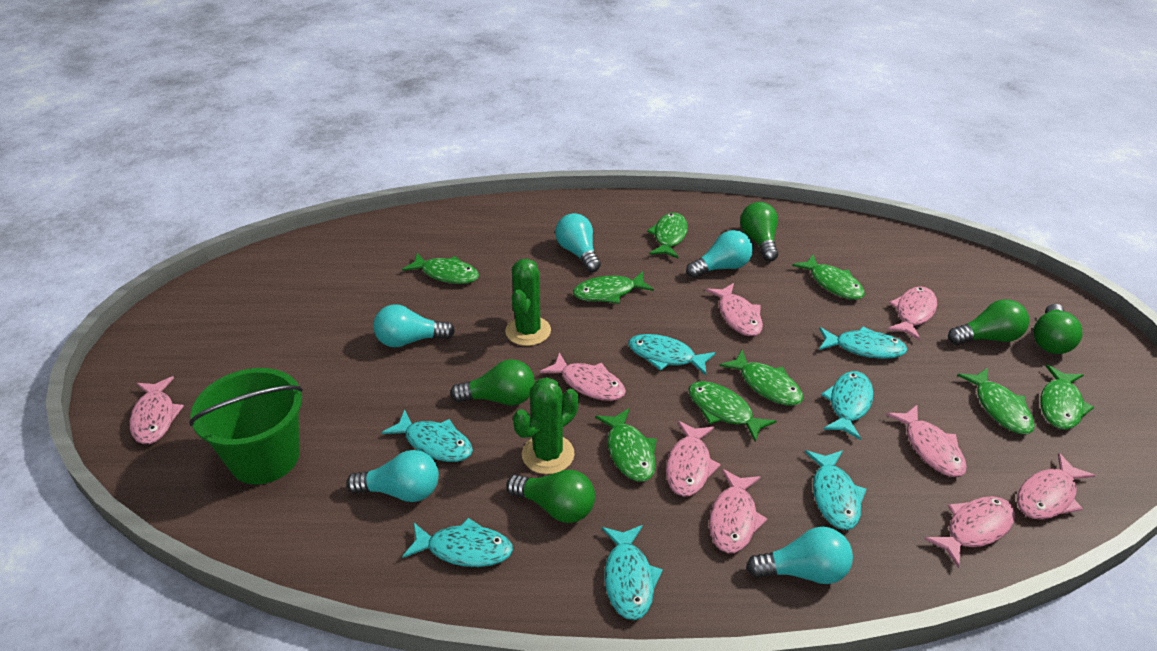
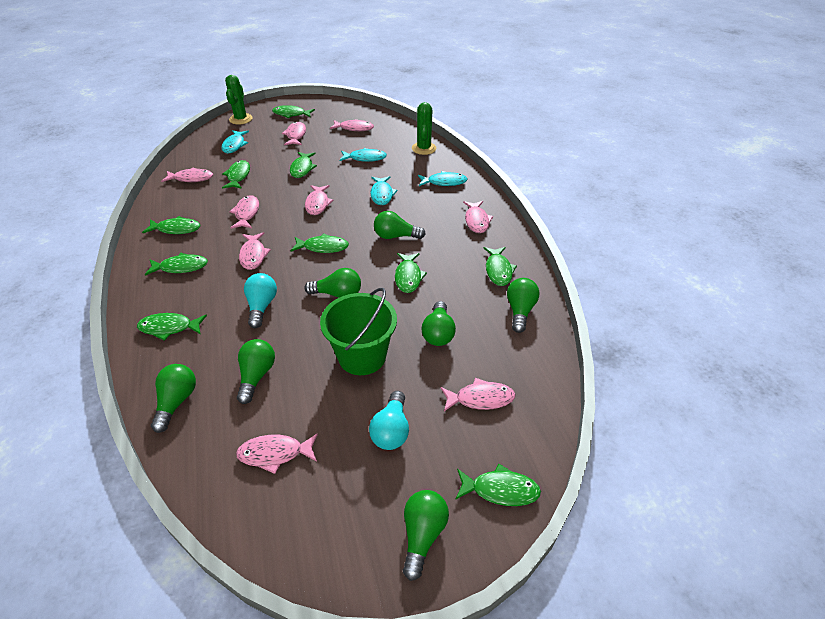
green fish: [402,253,479,284] [573,272,654,304] [595,408,657,482] [647,213,688,258] [688,381,776,442] [719,350,803,406] [792,254,865,300] [957,368,1035,434] [1040,365,1094,430] = 9 -> [137,313,207,341] [142,216,200,234] [145,253,208,276] [222,160,250,189] [272,105,315,118] [290,152,317,178] [290,233,349,253] [395,253,427,293] [455,464,541,506] [484,247,517,286] = 10
green light bulb: [450,359,535,405] [506,470,595,523] [740,202,778,261] [948,299,1029,345] [1033,304,1082,354] = 5 -> [151,364,196,433] [237,339,275,404] [304,268,361,298] [374,211,426,239] [403,490,449,581] [422,301,456,346] [507,278,539,333] = 7
turquoise fish: [382,410,473,462] [402,518,513,567] [602,525,663,620] [628,334,716,375] [805,450,867,530] [819,326,908,359] [821,371,874,440] = 7 -> [221,130,249,153] [340,148,387,162] [370,176,398,205] [418,171,467,186] = 4
turquoise light bulb: [346,450,439,502] [373,304,455,347] [555,213,601,272] [686,230,753,278] [746,527,853,584] = 5 -> [244,273,277,328] [369,391,409,450] = 2

